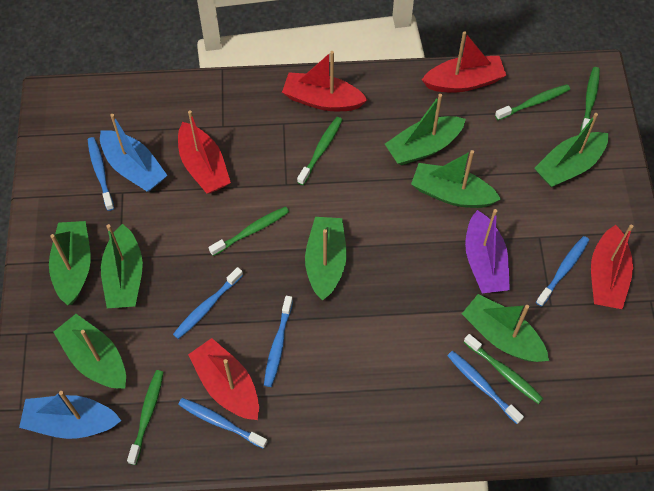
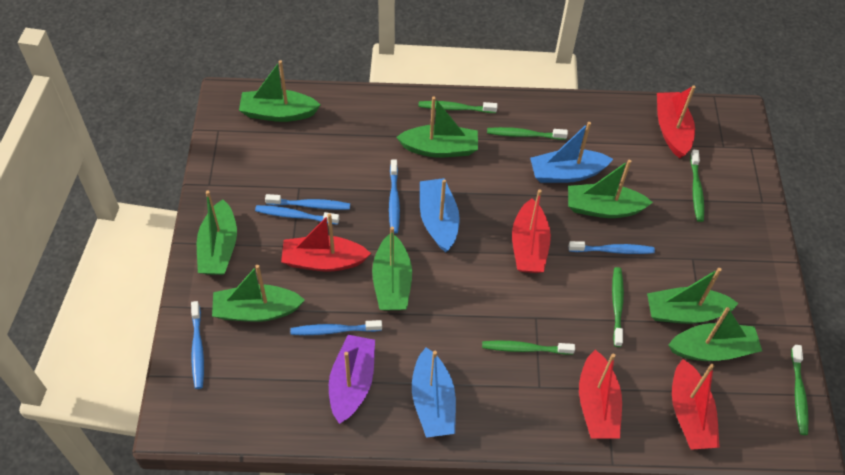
blue boat: [19,391,121,439] [100,114,168,192] = 2 -> [412,347,456,438] [420,178,460,252] [530,122,613,183] = 3

